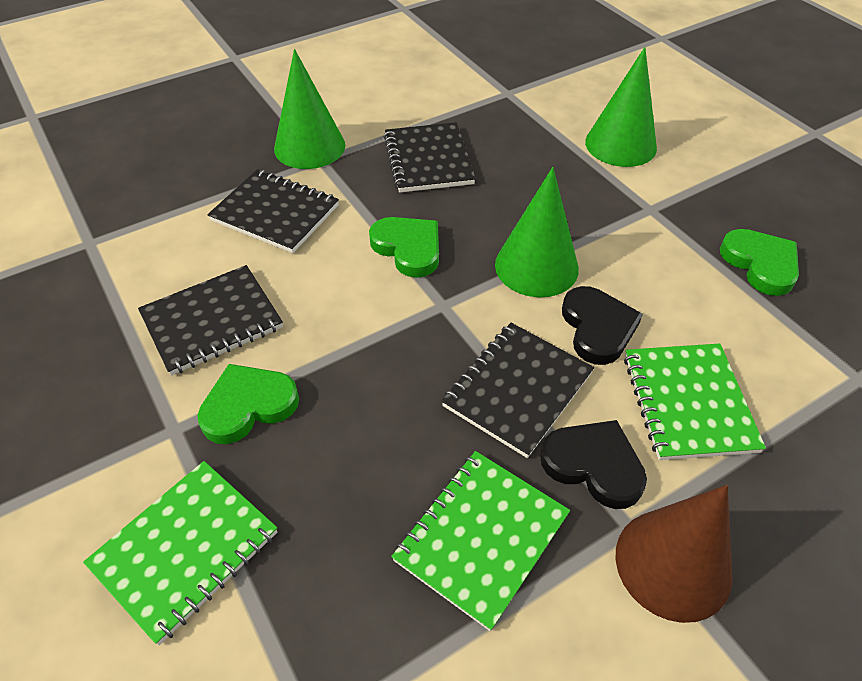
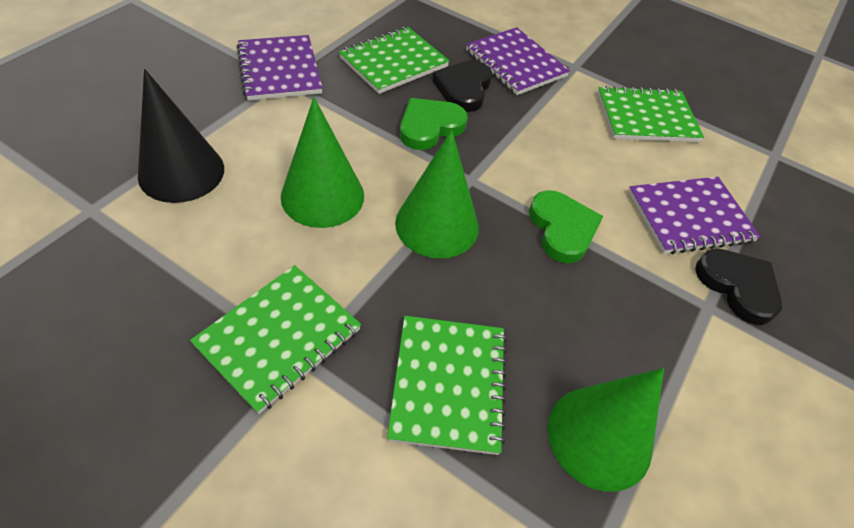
black cone: none = 0 -> [138,69,224,203] = 1
black notebook: [138,265,283,376] [207,169,339,253] [384,122,476,193] [441,323,594,458] = 4 -> none = 0
brown cone: [616,485,733,623] = 1 -> none = 0
green heart: [197,364,299,444] [369,217,439,278] [720,229,799,296] = 3 -> [400,98,468,150] [529,190,603,263] = 2
green notebook: [83,461,277,645] [391,451,570,631] [624,343,766,460] = 3 -> [190,265,361,414] [339,27,450,94] [387,316,507,455] [598,86,704,142] = 4
purple notebook: none = 0 -> [237,35,323,101] [466,27,570,95] [628,177,761,254] = 3

